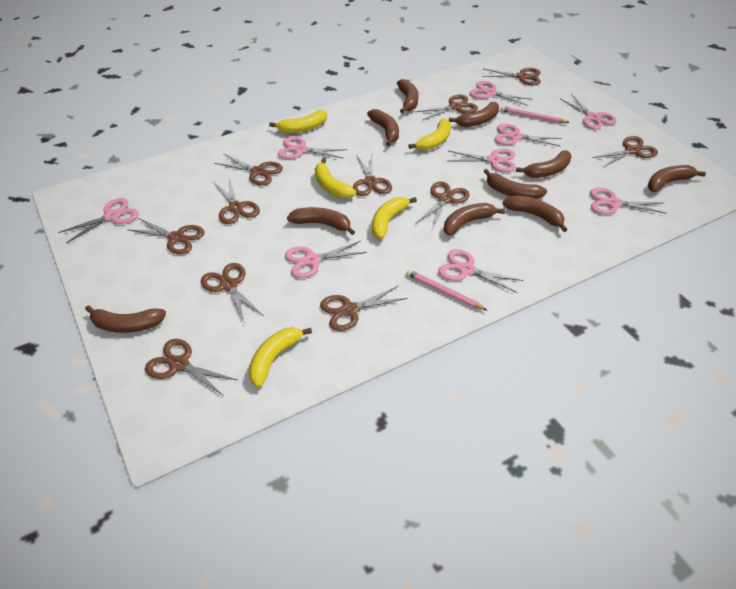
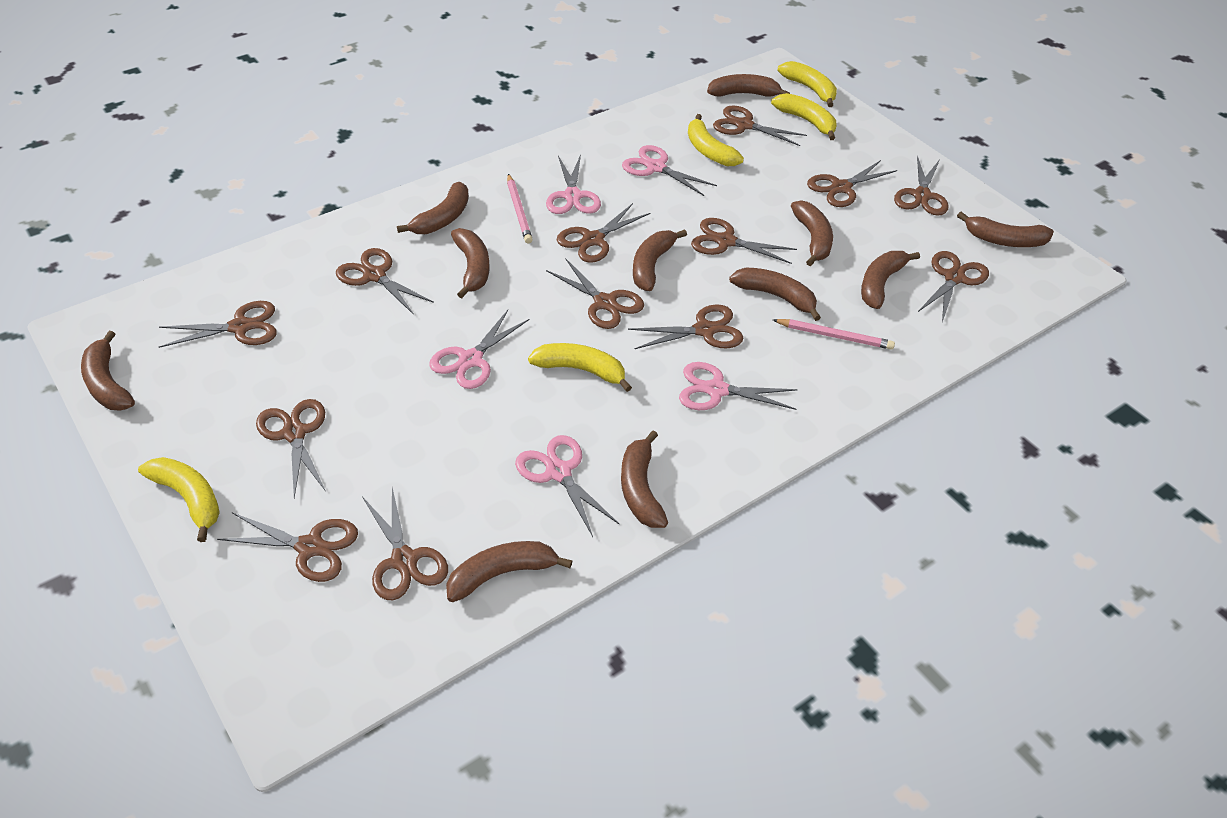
brown banana: [85,305,166,333] [287,207,355,235] [367,109,399,146] [397,79,419,113] [444,203,505,236] [449,102,499,127] [484,169,547,199] [502,196,567,232] [516,150,572,178] [648,165,706,192] = 10 -> [81,331,135,410] [397,182,469,234] [446,541,572,602] [451,228,490,298] [621,431,668,528] [633,229,687,291] [707,74,790,97] [729,268,821,321] [791,200,833,266] [861,251,920,309] [957,212,1054,247] = 11
brown scissors: [127,218,205,255] [145,339,237,396] [201,263,264,323] [213,178,260,224] [214,153,283,186] [320,285,408,331] [353,154,392,196] [415,181,470,229] [416,94,478,120] [482,68,541,85] [592,136,658,167] = 11 -> [159,301,277,348] [217,513,358,582] [256,399,325,498] [336,248,434,315] [362,487,448,600] [546,258,644,329] [557,203,650,263] [628,304,743,349] [691,218,797,264] [713,105,807,146] [807,160,897,207] [894,155,949,216] [918,251,989,322] = 13
pink scissors: [58,198,139,243] [278,137,347,159] [285,241,367,278] [438,249,523,293] [449,149,516,172] [469,81,532,106] [494,124,562,147] [561,95,617,130] [590,188,667,214] = 9 -> [429,310,530,389] [515,435,619,537] [546,154,601,214] [622,145,717,196] [679,362,798,410] = 5

